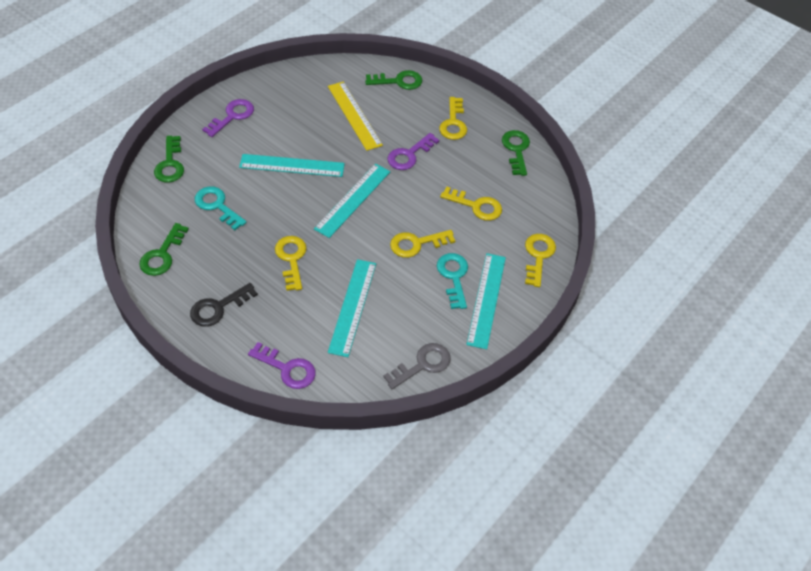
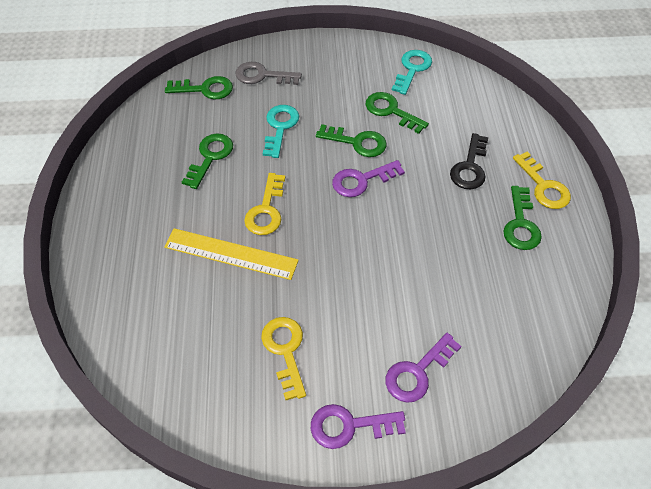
green key: [139,223,189,276] [154,136,184,183] [365,70,422,90] [502,130,530,176] = 4 -> [165,76,233,99] [182,134,233,189] [316,124,387,157] [366,92,429,134] [504,186,542,250] = 5
turquoise ruler: [239,154,345,177] [314,164,390,238] [328,259,376,357] [466,253,506,349] = 4 -> none = 0
yellow key: [275,236,307,291] [390,230,455,258] [439,97,467,140] [440,186,502,221] [525,234,556,287] = 5 -> [244,173,285,235] [261,317,306,400] [513,151,571,209] = 3

